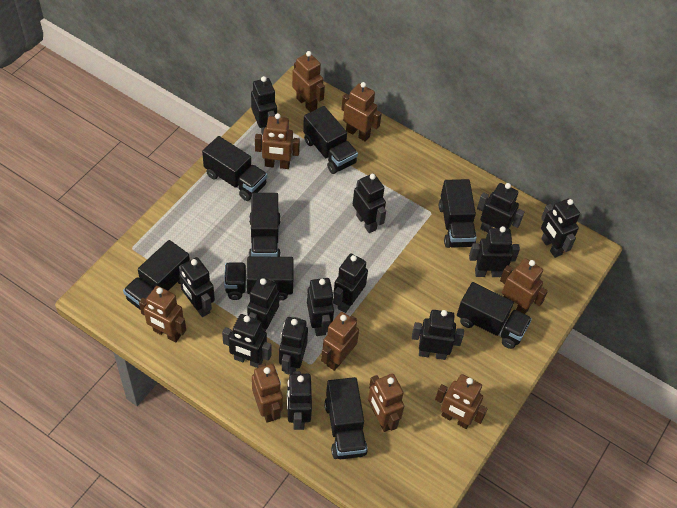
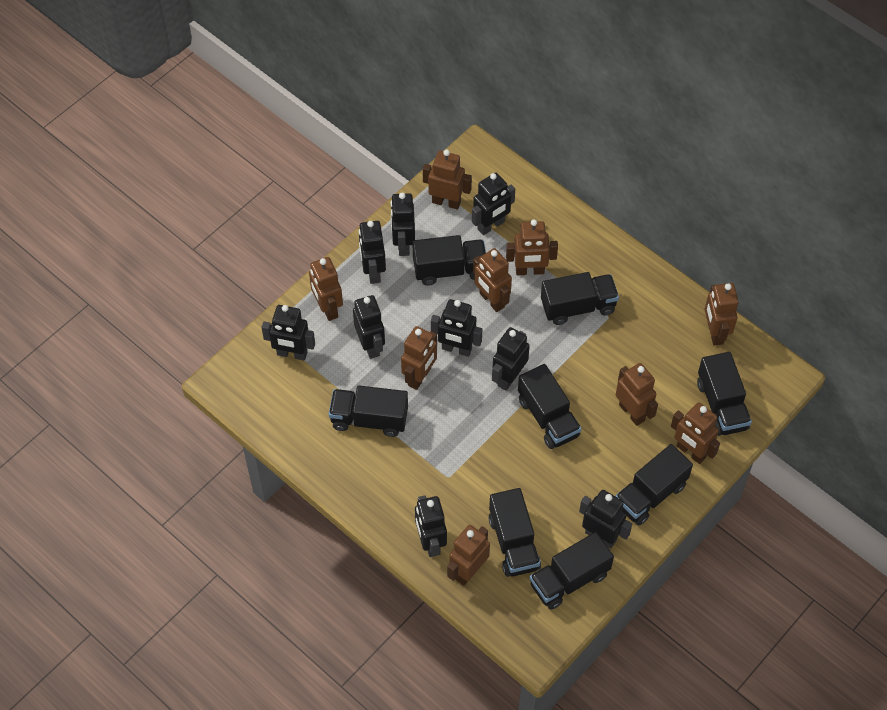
black robot: [179,257,215,317] [222,314,271,368] [247,277,279,331] [251,76,277,135] [279,317,308,375] [287,372,312,430] [307,278,334,336] [333,253,368,313] [353,173,386,233] [412,310,464,360] [469,226,520,277] [477,183,524,233] [541,199,580,258] = 13 -> [262,305,315,361] [353,295,385,359] [359,221,386,284] [391,193,415,256] [415,495,447,557] [431,299,482,357] [472,173,515,235] [492,327,530,391] [579,490,632,548] = 9

